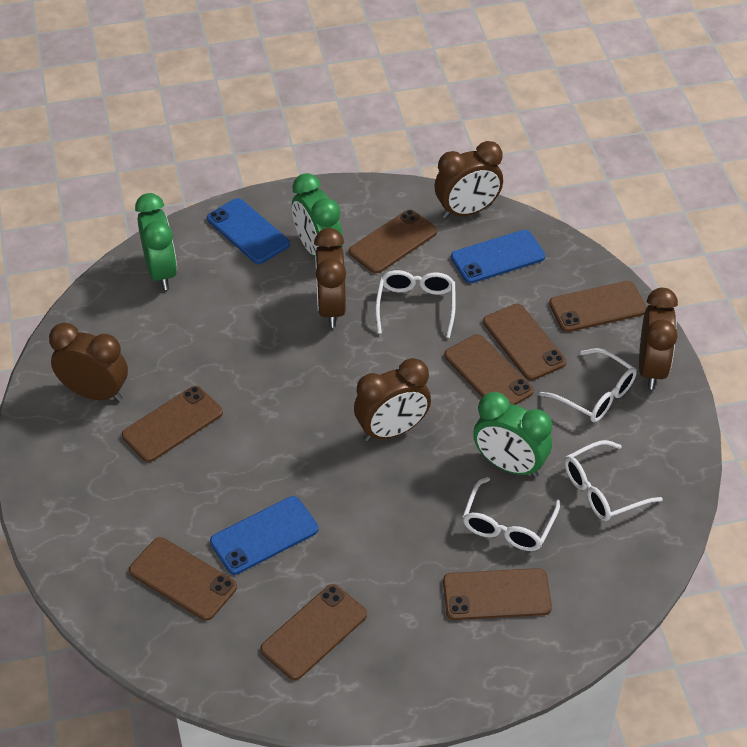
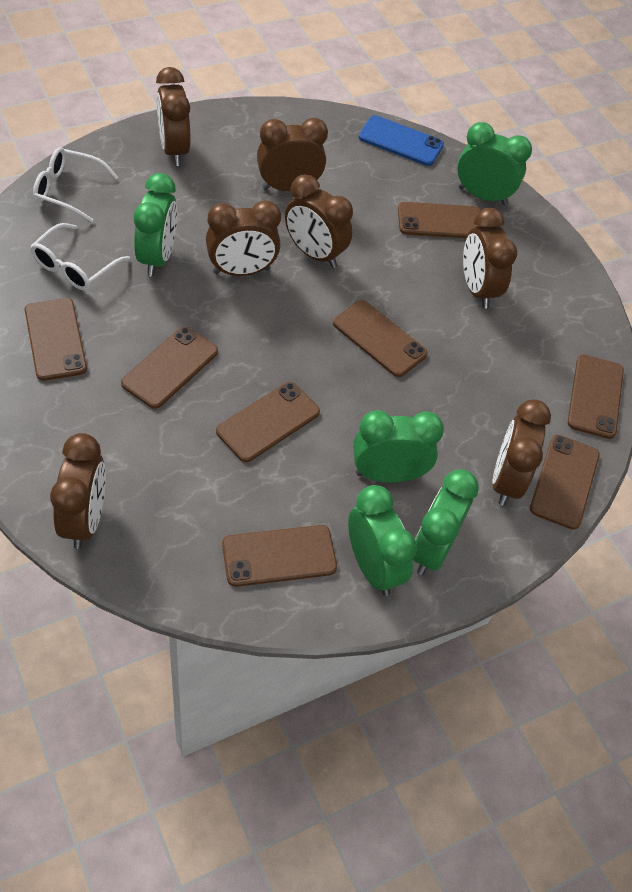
blue phone: [207,198,290,264] [210,496,319,575] [451,230,545,283] = 3 -> [359,115,444,166] = 1
brown clock: [49,323,128,402] [314,228,346,328] [354,358,431,442] [435,141,503,219] [639,288,678,389] = 5 -> [50,433,106,549] [156,67,191,166] [206,200,281,276] [257,118,328,191] [285,175,353,268] [463,208,517,309] [492,399,551,506] = 7
green clock: [135,193,177,290] [292,173,343,258] [473,392,552,478] = 3 -> [134,173,178,277] [348,485,417,596] [353,410,444,483] [413,469,479,575] [457,122,532,205] = 5
white glasses: [375,270,456,338] [462,477,560,551] [539,348,637,422] [565,440,663,521] = 4 -> [30,223,130,290] [33,147,118,222] = 2

